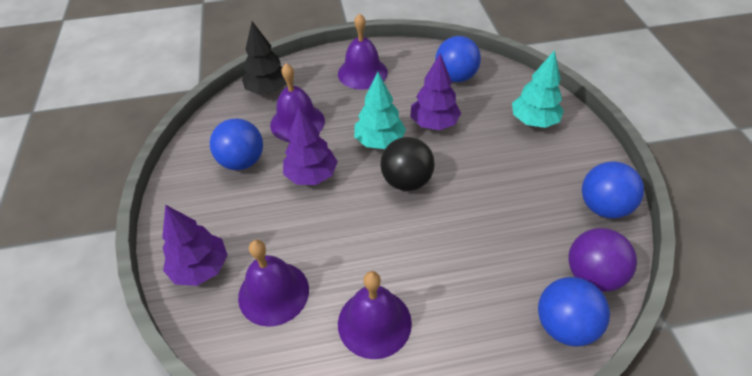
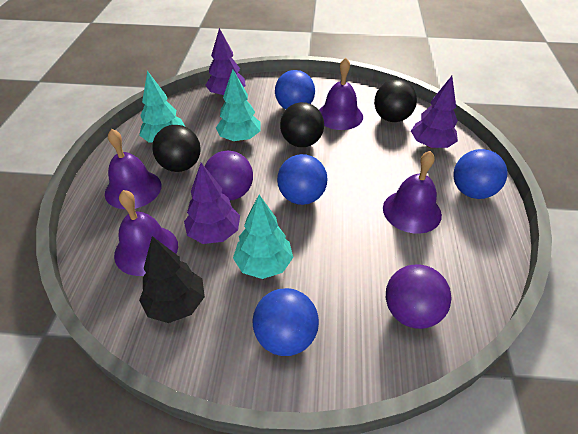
black ball: [380,137,435,191] = 1 -> [152,125,201,172] [280,102,324,147] [374,79,417,122] = 3
purple ball: [568,228,637,292] = 1 -> [204,151,253,200] [386,264,452,329] = 2
turquoise tree: [354,72,406,149] [512,50,564,128] = 2 -> [139,71,185,143] [216,69,260,142] [233,195,293,279] = 3

